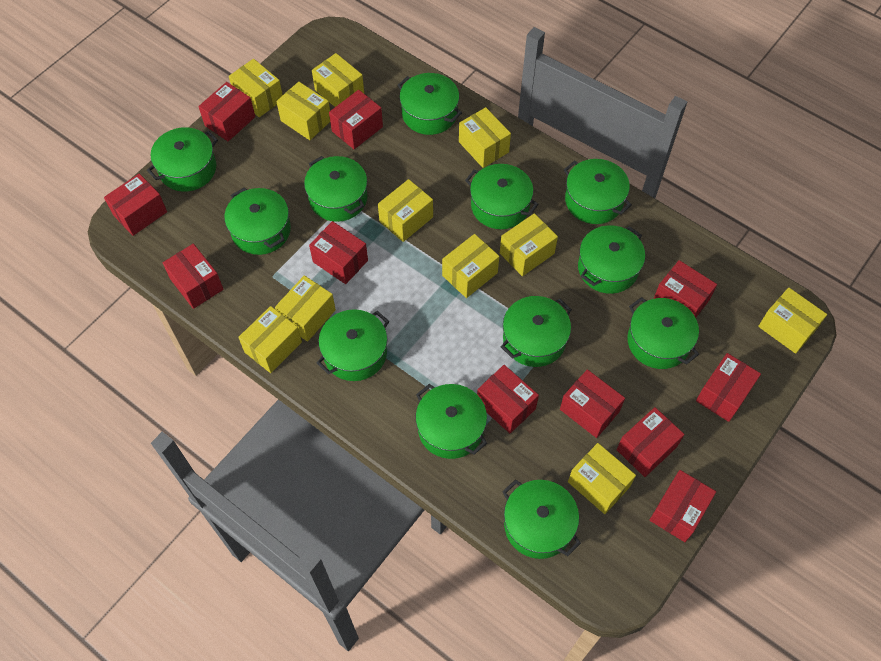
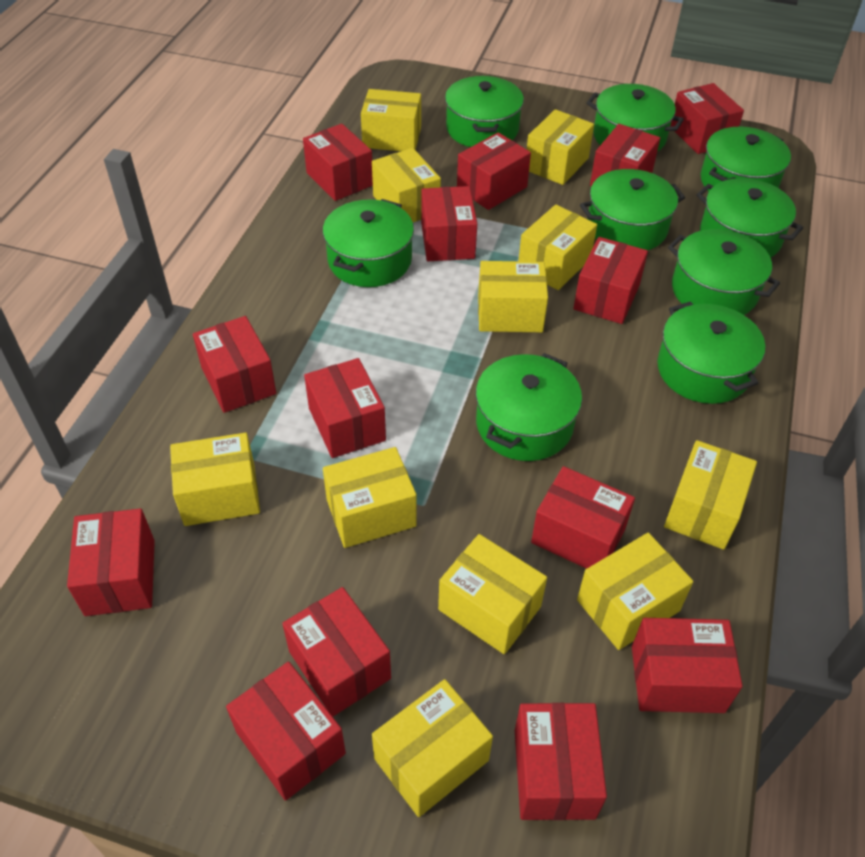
green pot: [147,127,218,192] [224,187,291,255] [304,156,367,222] [317,309,389,381] [397,73,462,135] [416,384,487,459] [465,164,538,229] [501,296,572,367] [502,479,581,559] [564,159,632,224] [578,225,645,294] [627,297,699,369] = 12 -> [323,199,414,287] [445,76,524,147] [476,353,582,461] [580,169,685,250] [587,84,684,152] [657,301,765,404] [668,229,780,315] [696,178,803,258] [701,127,791,191] = 9
red box: [104,174,167,236] [163,244,224,309] [198,82,255,141] [309,221,368,284] [329,90,383,149] [477,365,539,433] [560,369,625,438] [616,407,685,477] [650,470,716,542] [654,260,717,318] [696,353,761,422] = 11 -> [67,508,155,616] [193,316,276,413] [226,662,346,801] [282,587,391,717] [303,124,373,201] [304,358,386,458] [421,186,477,261] [457,132,531,210] [515,703,607,820] [531,466,635,569] [573,237,648,324] [590,124,660,186] [632,618,742,713] [670,83,744,154] = 14

